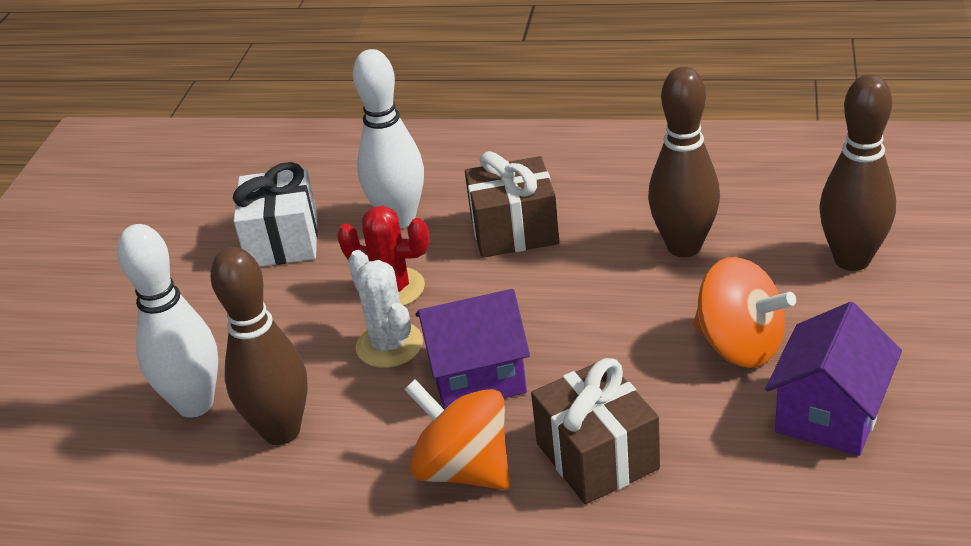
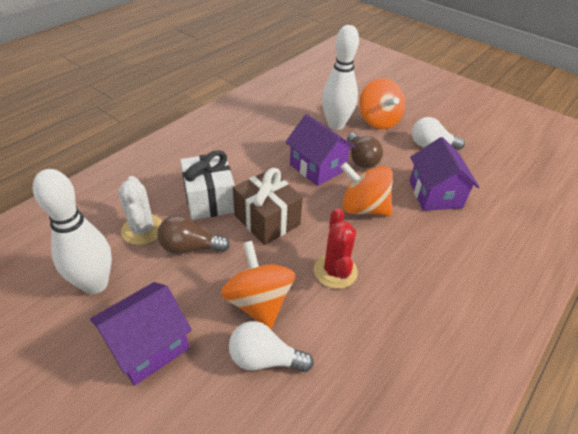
brown bowling pin: [211,247,308,445] [648,67,720,257] [819,74,896,271] = 3 -> none = 0
brown gift: [465,151,559,258] [531,358,660,504] = 2 -> [233,168,303,245] = 1
brown light bulb: none = 0 -> [157,215,230,254] [347,133,383,168] = 2
orange spinning top: [404,379,510,490] [693,257,796,368] = 2 -> [221,241,295,329] [340,162,393,216] [359,78,405,129] = 3
purple house: [416,289,530,409] [765,302,902,456] = 2 -> [90,282,192,385] [285,114,355,186] [410,137,479,211] = 3
white light bulb: none = 0 -> [229,321,314,372] [412,117,465,150] = 2

